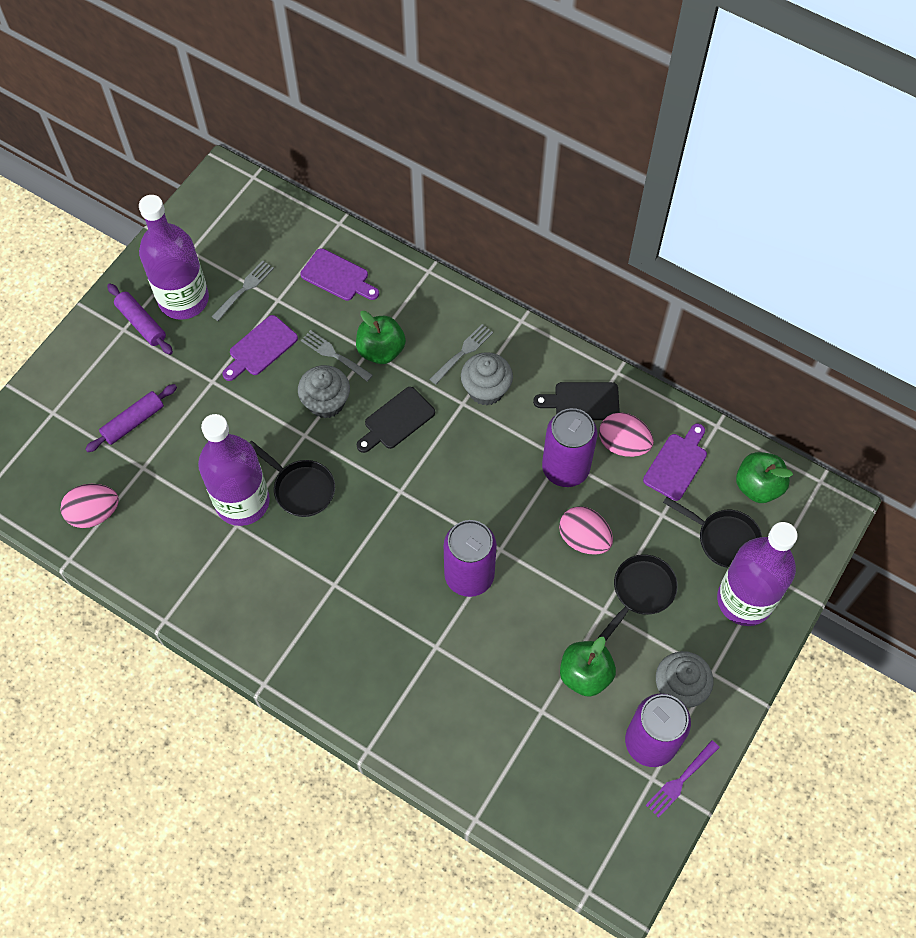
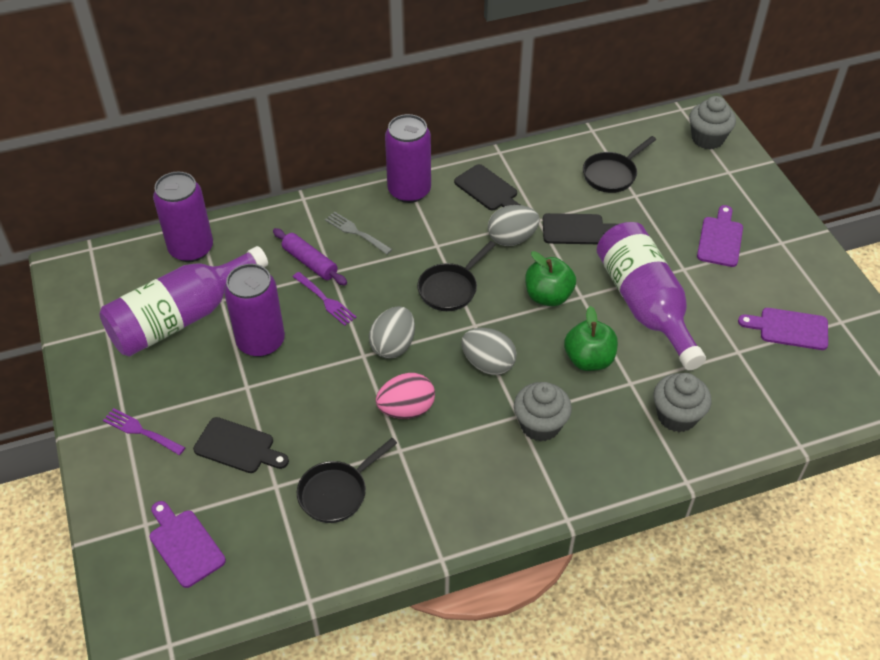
black cutting board: [357,387,435,453] [533,382,620,420] = 2 -> [193,417,289,473] [454,164,520,210] [543,213,618,244] = 3
green apple: [356,311,406,364] [560,637,616,697] [736,452,793,503] = 3 -> [525,251,576,307] [564,306,618,371] = 2
grey egg: none = 0 -> [369,306,415,359] [462,328,516,375] [488,205,540,246] = 3
grey fork: [211,261,274,321] [301,330,373,382] [429,324,493,385] = 3 -> [325,212,393,255] = 1
pink egg: [61,484,119,528] [559,506,613,555] [599,413,654,457] = 3 -> [376,373,435,419] = 1
purple bottle: [139,195,209,320] [198,414,270,526] [717,522,798,626] = 3 -> [100,246,268,357] [597,222,706,370] = 2
purple fork: [646,740,720,818] = 1 -> [103,408,186,455] [293,272,357,326] = 2
purple rolling pin: [85,384,177,452] [107,283,173,355] = 2 -> [273,228,347,285] = 1

